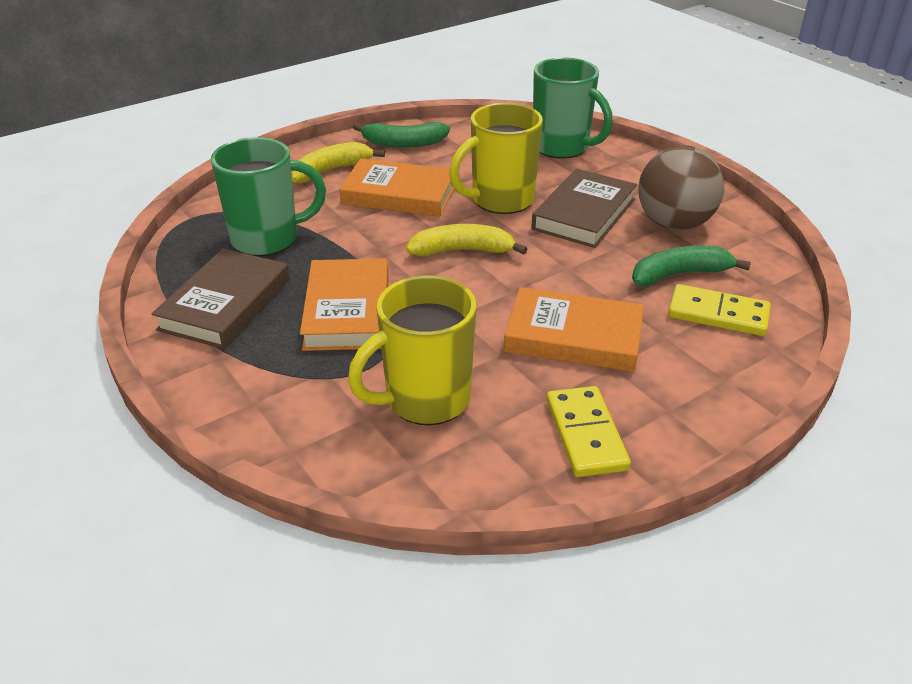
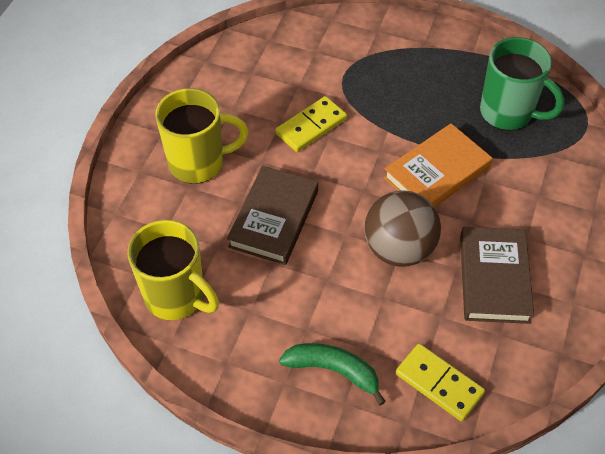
green banana: [353,122,450,148] [632,245,751,286] = 2 -> [279,343,386,405] = 1
green mug: [211,137,326,256] [533,58,613,159] = 2 -> [480,37,565,131] = 1
orange book: [300,259,389,351] [339,159,454,217] [504,287,644,372] = 3 -> [384,123,492,207] = 1
yellow banana: [291,142,385,184] [406,224,527,256] = 2 -> none = 0

